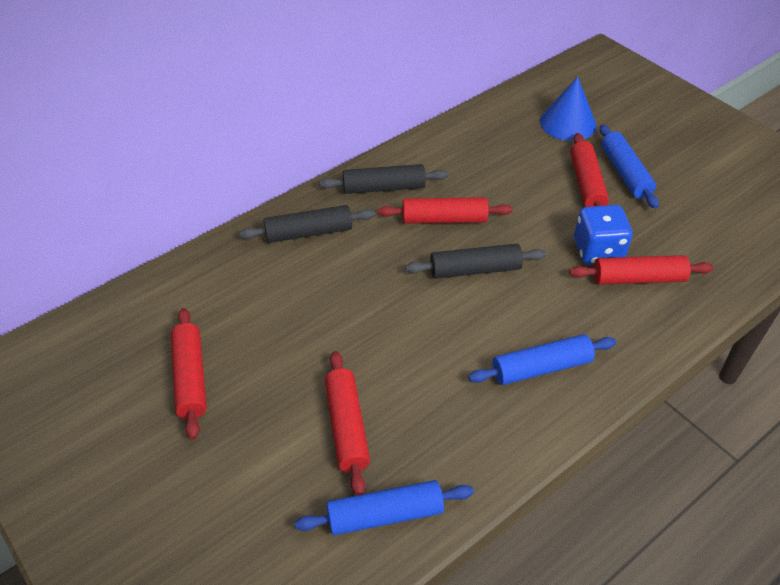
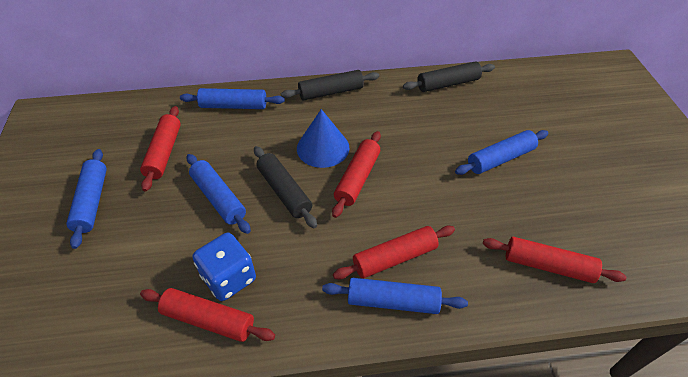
blue rolling pin: [295,480,474,535] [468,334,616,385] [600,124,659,209] = 3 -> [66,149,107,249] [180,88,285,109] [187,154,251,234] [322,278,468,314] [455,130,549,175] = 5

